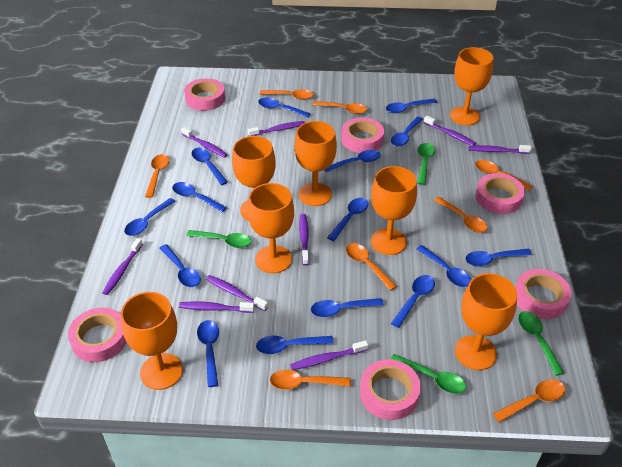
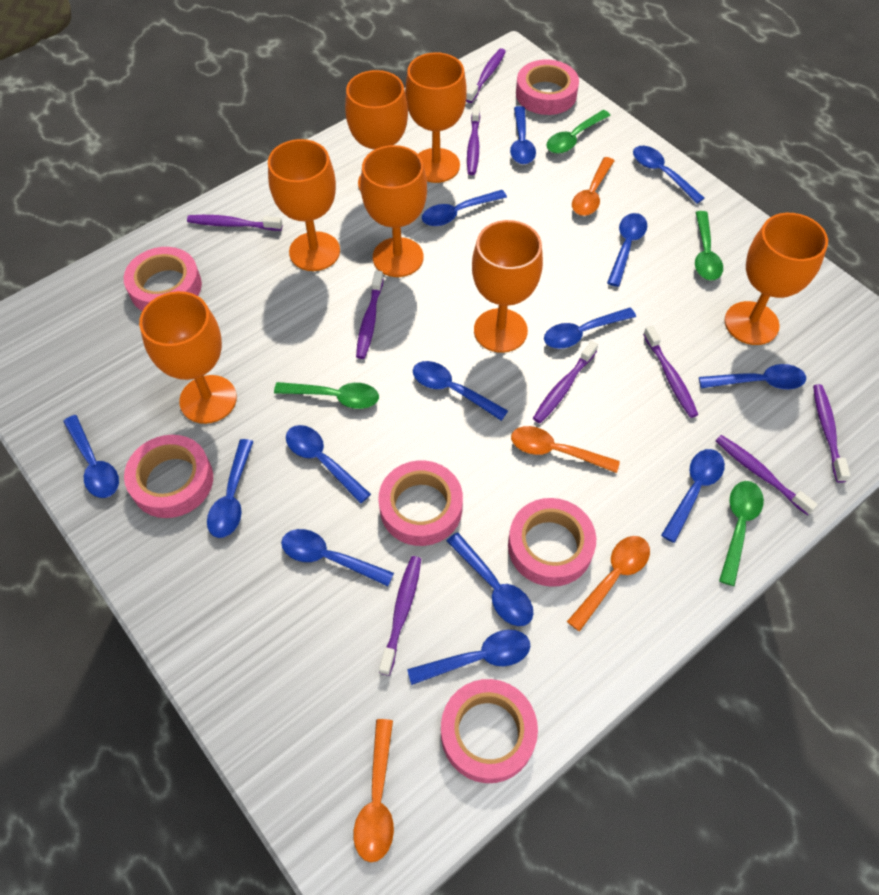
blue spoon: [124,198,176,236] [159,244,201,287] [172,182,227,212] [191,148,228,185] [197,320,219,387] [256,336,333,354] [258,98,311,118] [311,298,384,317] [325,150,381,172] [327,198,368,241] [386,99,437,113] [391,117,423,147] [391,275,435,328] [416,245,471,287] [465,249,532,266] = 15 -> [63,415,119,498] [207,439,254,538] [281,529,394,586] [286,425,371,504] [407,630,530,685] [413,361,508,421] [422,190,507,226] [447,532,533,626] [510,106,536,164] [544,308,636,349] [607,213,647,287] [633,146,704,203] [661,449,725,543] [699,364,806,389] = 14
orange spoon: [145,154,169,198] [260,89,313,100] [270,370,351,390] [313,101,367,114] [346,243,397,291] [434,197,488,233] [475,160,533,191] [493,379,565,422] = 8 -> [354,719,394,862] [511,426,620,473] [567,536,650,632] [572,157,614,216] = 4

